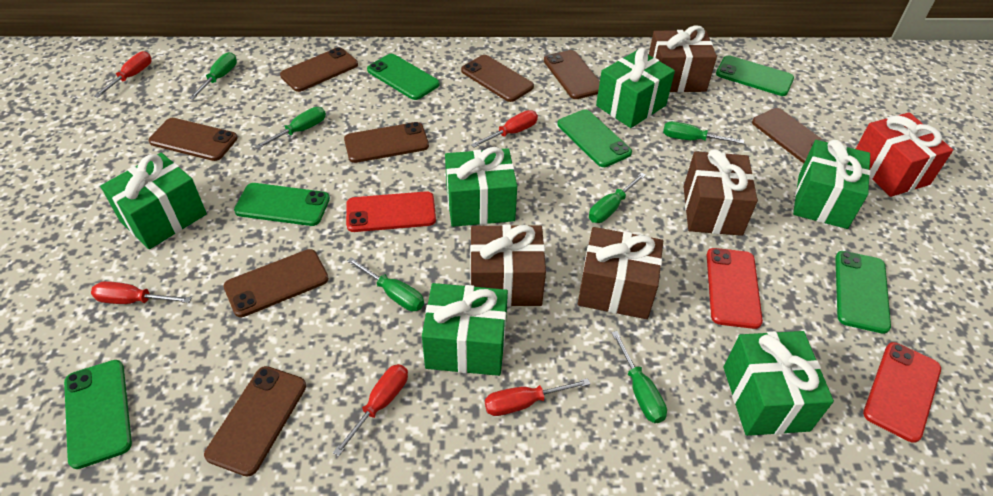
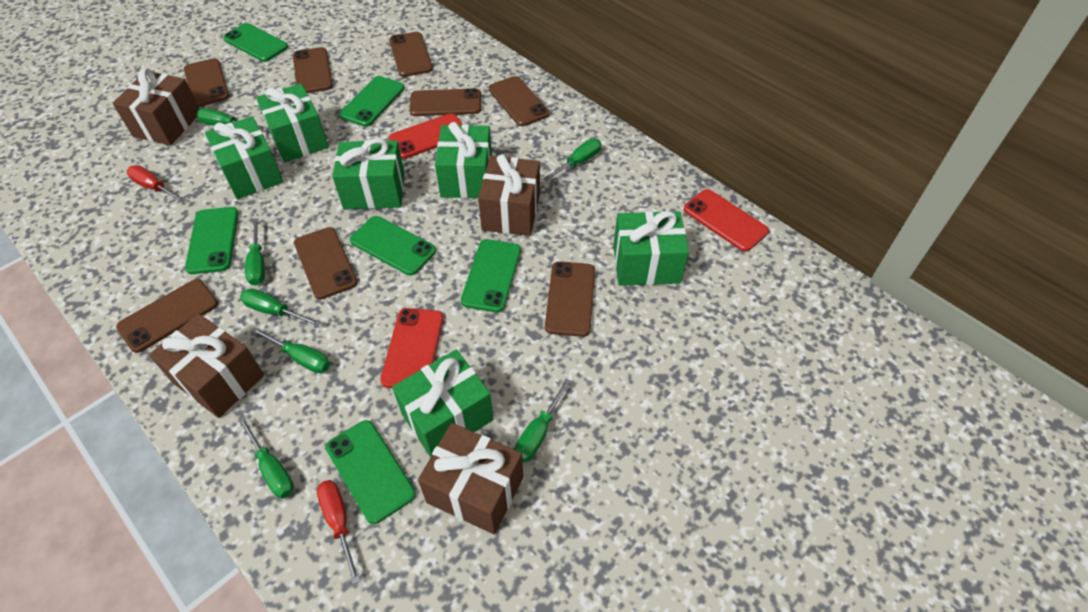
green screwdriver: [189,52,237,99] [255,107,326,149] [347,257,424,311] [589,173,646,223] [611,331,667,423] [663,121,744,144] = 6 -> [196,109,265,130] [238,417,294,499] [240,288,320,326] [245,219,265,285] [251,327,330,373] [514,379,571,462] [543,139,601,181] = 7
red gift: [856,112,953,197] = 1 -> none = 0
red screwdriver: [91,281,191,304] [94,51,152,98] [333,364,408,456] [471,110,538,148] [485,378,590,416] = 5 -> [127,165,186,203] [317,480,360,584] = 2

